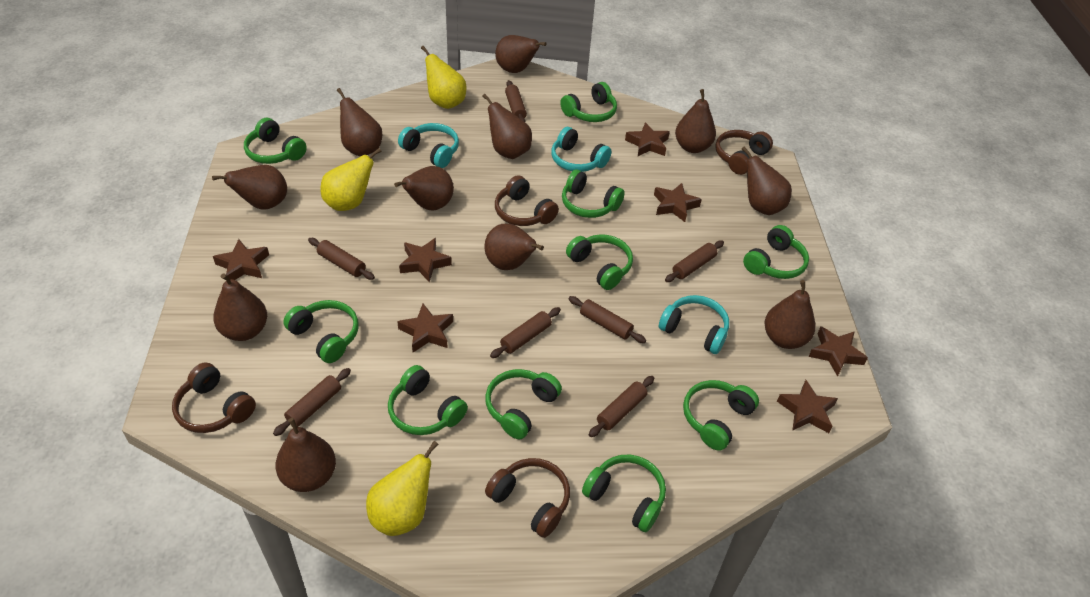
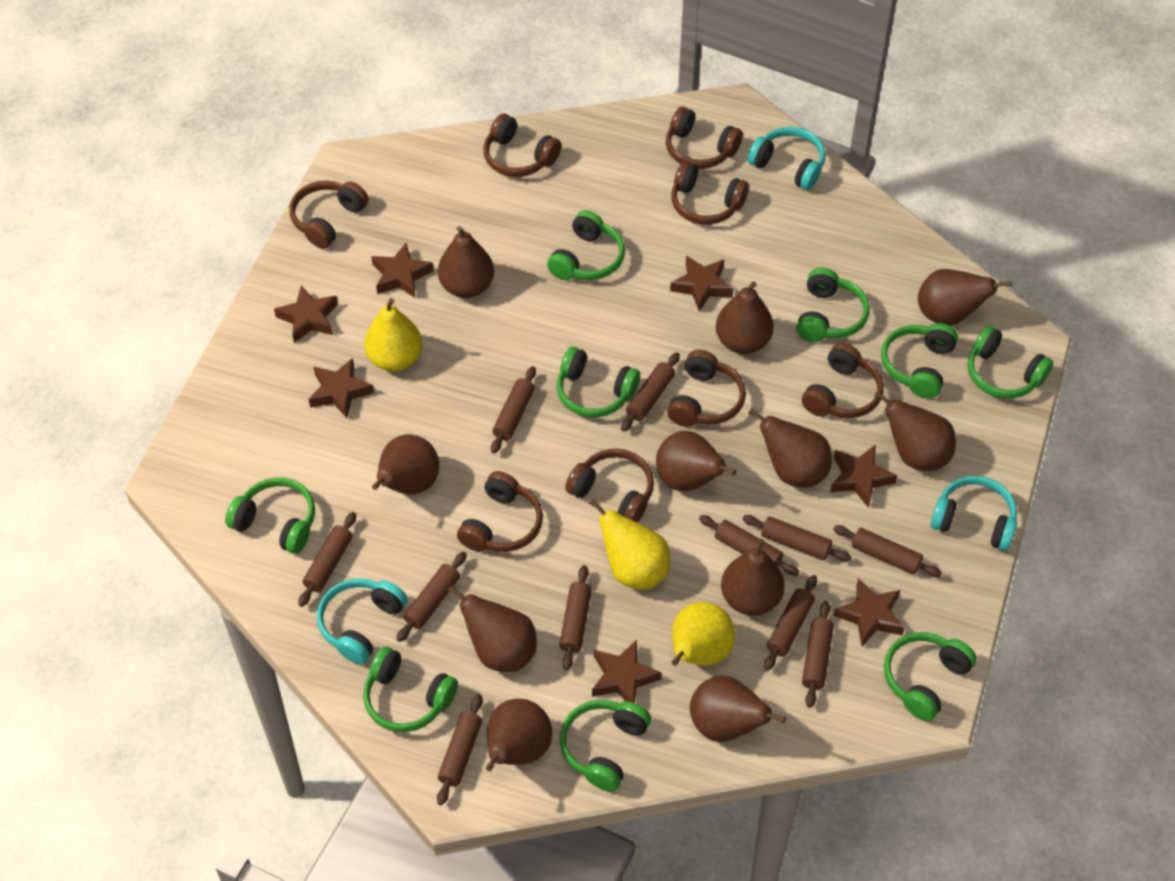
brown headphones: [172,362,256,433] [485,458,570,538] [495,175,559,226] [715,130,773,175] = 4 -> [290,180,369,249] [457,471,543,552] [483,114,561,177] [565,449,654,523] [666,107,743,169] [667,350,746,427] [671,161,749,225] [802,343,884,418] = 8
brown rolling pin: [273,368,351,436] [308,238,375,280] [490,307,561,358] [505,80,527,122] [568,296,646,343] [589,376,654,437] [665,240,724,282] = 7 -> [298,512,356,607] [396,552,467,642] [437,694,483,805] [491,366,536,453] [559,565,592,671] [621,352,680,431] [699,515,799,576] [742,515,852,562] [764,575,817,671] [802,601,834,708] [833,525,942,577] = 11
green headphones: [244,118,307,164] [283,300,359,363] [388,365,468,435] [485,369,562,439] [560,82,617,122] [562,169,625,218] [566,235,633,290] [582,455,666,532] [683,380,759,451] [743,225,809,279] = 10 -> [225,477,315,554] [363,646,458,732] [547,210,625,280] [557,347,640,417] [560,700,651,792] [796,268,870,342] [881,323,958,399] [884,632,977,721] [968,326,1053,399] = 9

